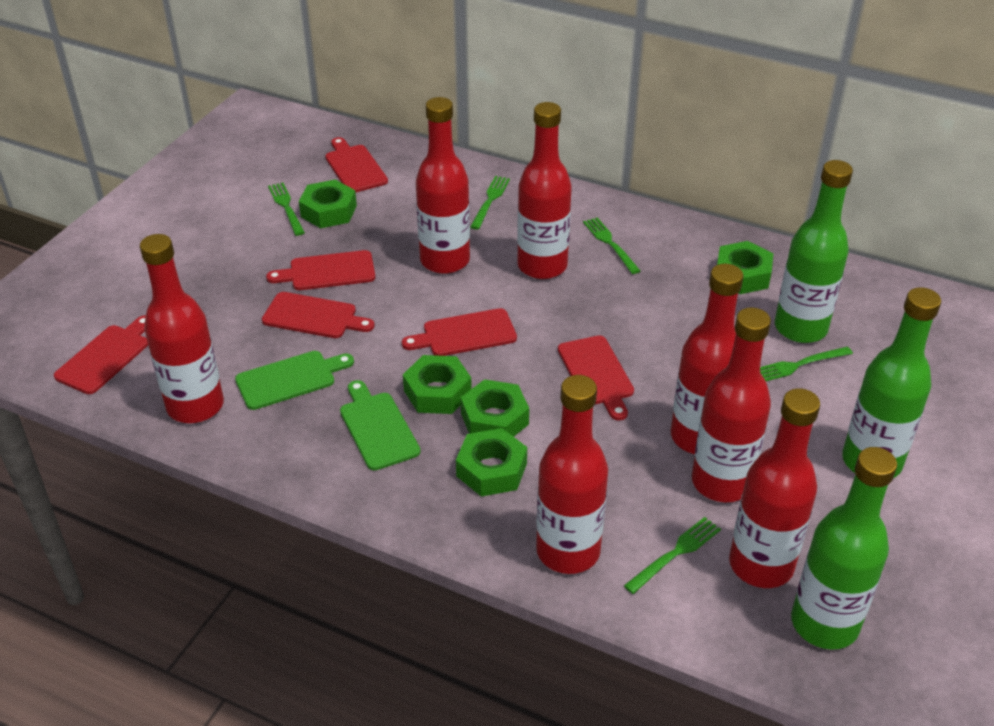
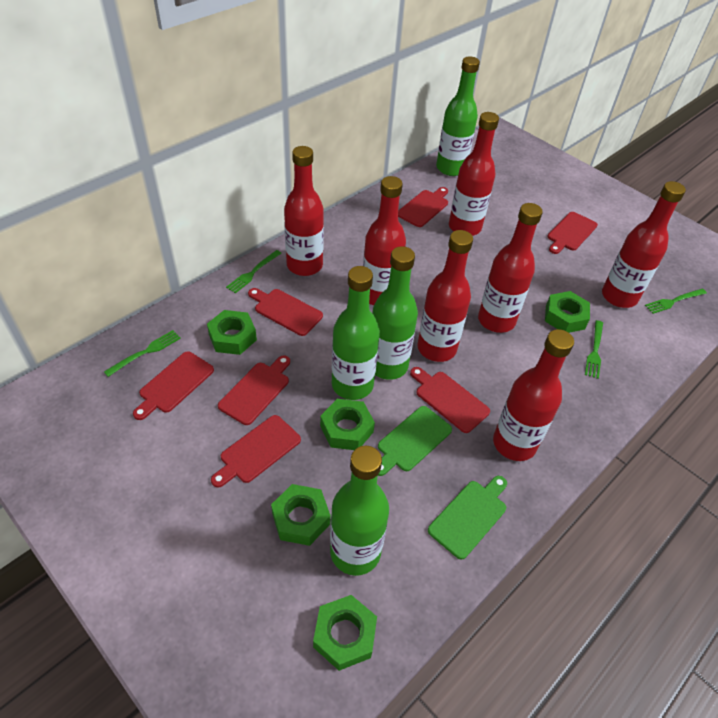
green bottle: [775,160,853,343] [791,447,897,650] [842,287,941,478] = 3 -> [330,446,389,576] [332,266,380,400] [372,246,418,380] [436,56,480,176] = 4
green fork: [268,182,305,236] [470,176,510,230] [583,217,640,274] [624,517,721,594] [760,347,853,381] = 5 -> [104,330,181,377] [226,250,282,293] [585,320,603,379] [645,289,707,314] = 4
red cutting board: [54,315,148,394] [262,292,375,338] [266,250,375,290] [325,137,388,193] [402,308,517,356] [558,335,634,421] = 6 -> [133,351,214,420] [211,415,301,487] [218,356,290,425] [248,288,323,336] [398,187,448,227] [410,367,490,433] [547,212,598,254] = 7

